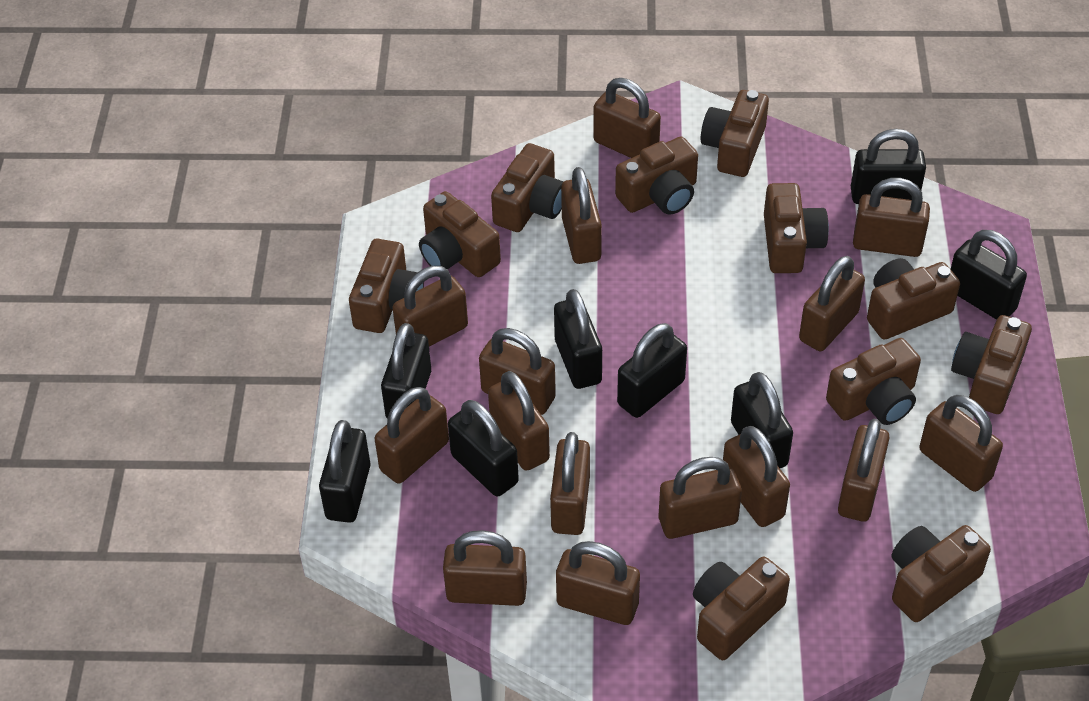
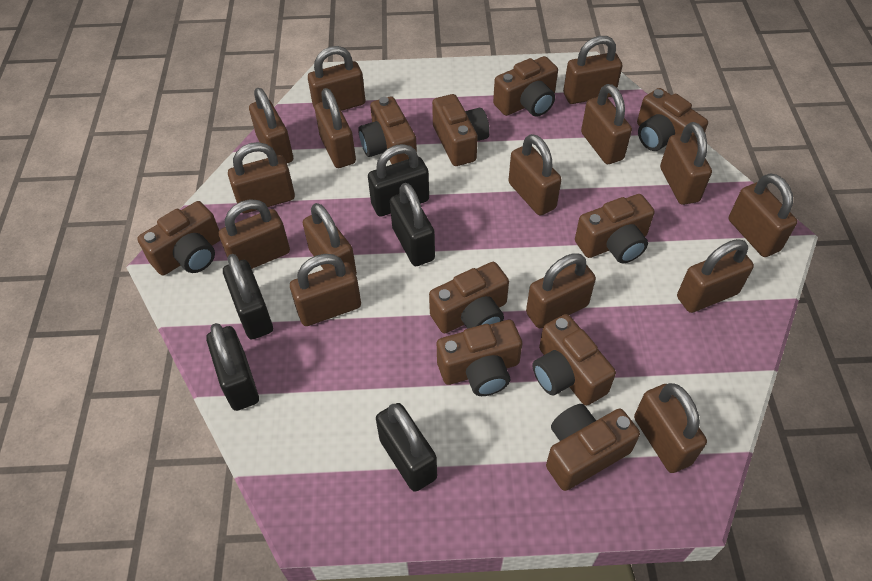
black padlock: [319,420,370,523] [381,323,431,418] [448,400,519,497] [554,289,602,389] [617,323,687,418] [731,372,793,468] [851,129,926,204] [951,230,1027,320] = 8 -> [206,323,259,411] [223,254,273,340] [368,144,429,217] [376,403,437,492] [390,183,435,266] = 5
brown camera: [349,239,424,333] [419,191,501,277] [491,143,564,232] [615,137,698,215] [693,557,790,660] [700,90,769,177] [764,183,829,273] [826,338,921,425] [867,258,960,340] [891,525,991,622] [951,315,1032,414] = 11 -> [137,201,220,275] [358,96,417,164] [429,262,509,333] [432,94,490,166] [437,320,522,396] [493,56,558,117] [533,314,616,406] [546,404,640,491] [575,194,655,263] [637,88,708,151] = 10

